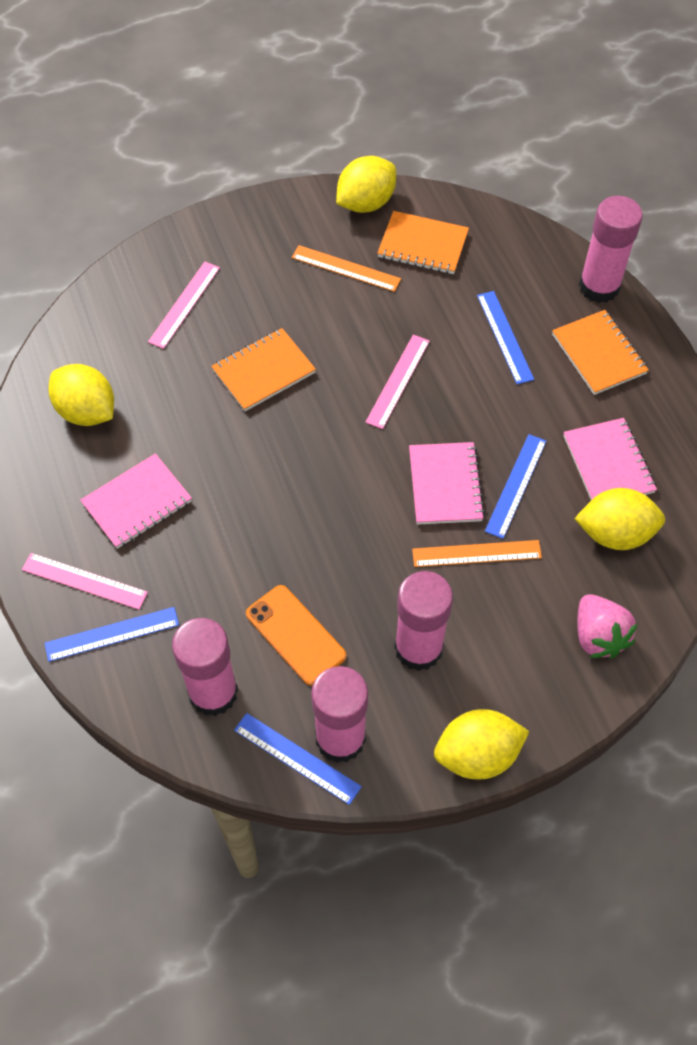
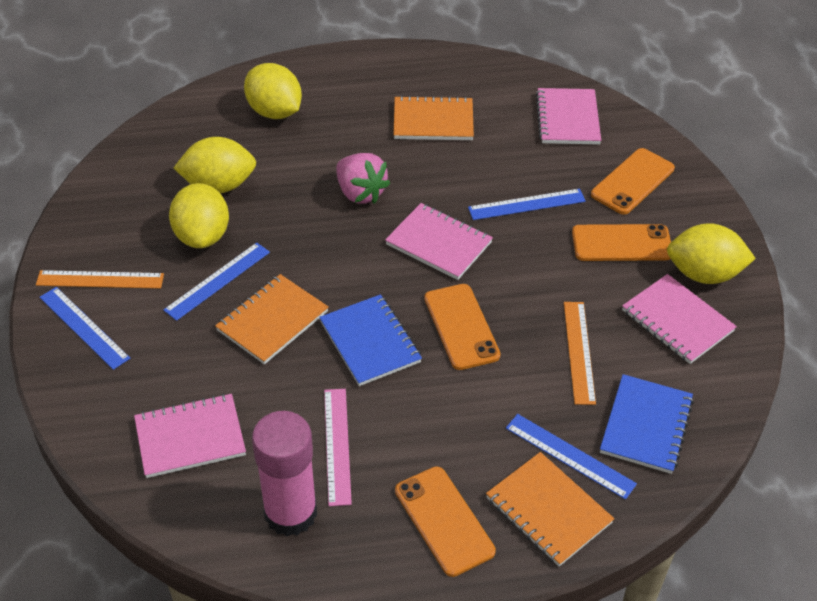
blue notebook: none = 0 -> [319,294,422,386] [600,374,694,474] = 2
orange phone: [246,585,346,686] = 1 -> [395,466,496,577] [424,284,500,370] [572,224,671,261] [591,148,675,215] = 4
pink glue stick: [172,618,238,716] [311,666,368,763] [394,571,453,671] [579,196,643,303] = 4 -> [252,411,317,536] = 1
pink notebook: [80,453,192,549] [409,442,485,525] [564,418,657,500] = 3 -> [134,394,246,478] [385,203,493,280] [536,88,601,145] [622,274,737,364] = 4
pink ruler: [22,553,148,610] [148,262,220,349] [365,335,430,429] = 3 -> [324,389,352,506] = 1

